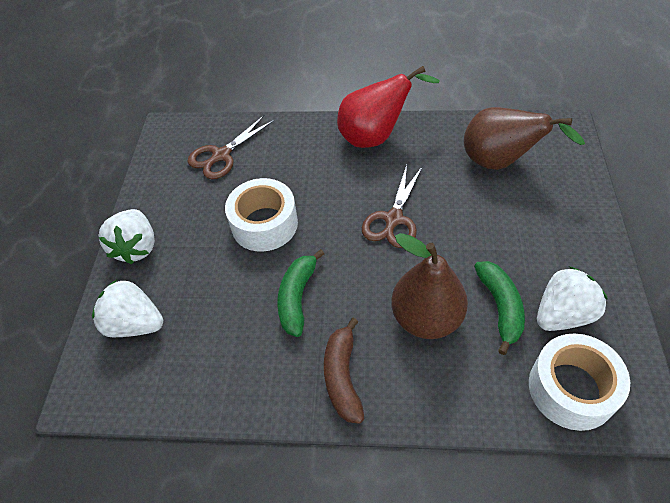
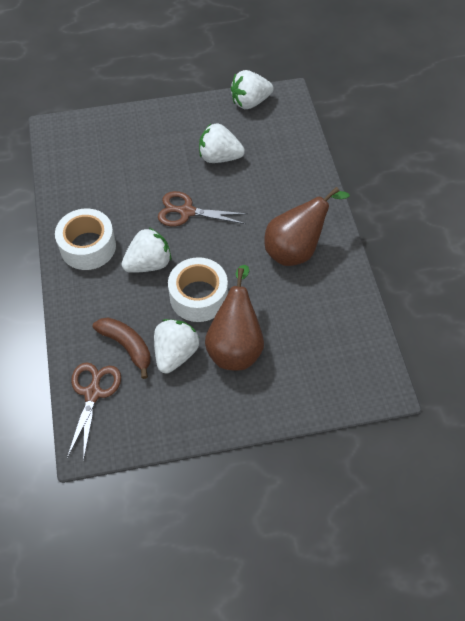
green banana: [277,249,324,337] [474,261,525,355] = 2 -> none = 0
red pear: [337,66,440,148] = 1 -> none = 0
white strawberry: [92,279,163,337] [98,209,155,264] [537,266,608,331] = 3 -> [122,228,171,273] [154,319,199,373] [199,124,245,163] [231,70,274,109] = 4

